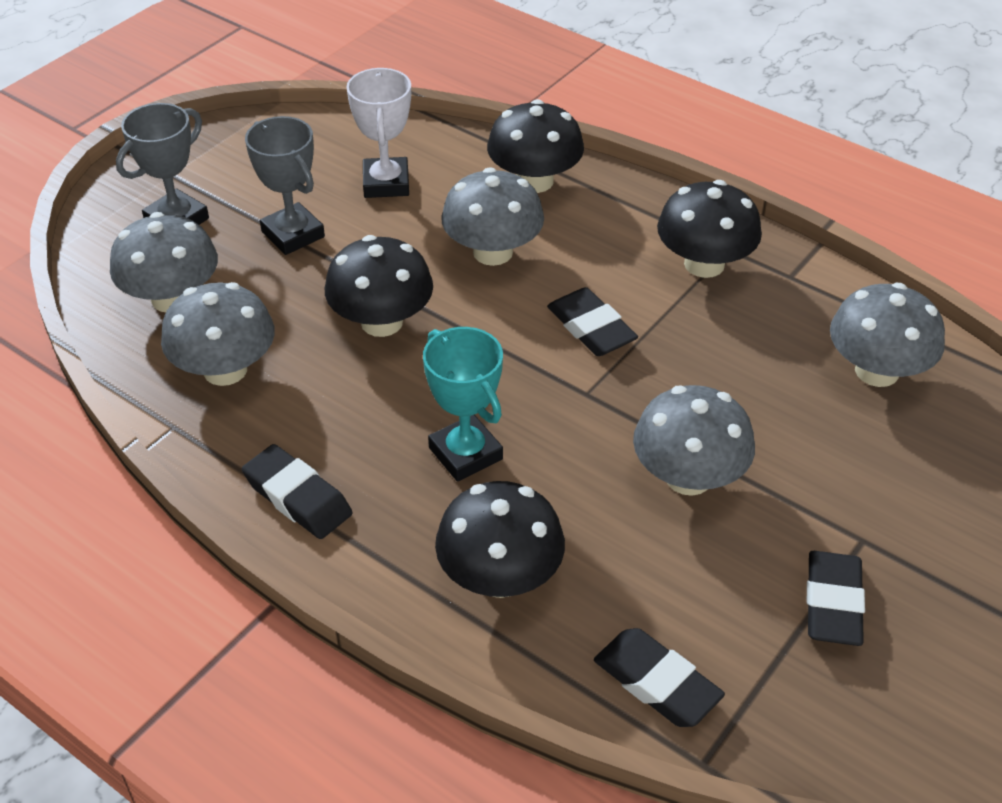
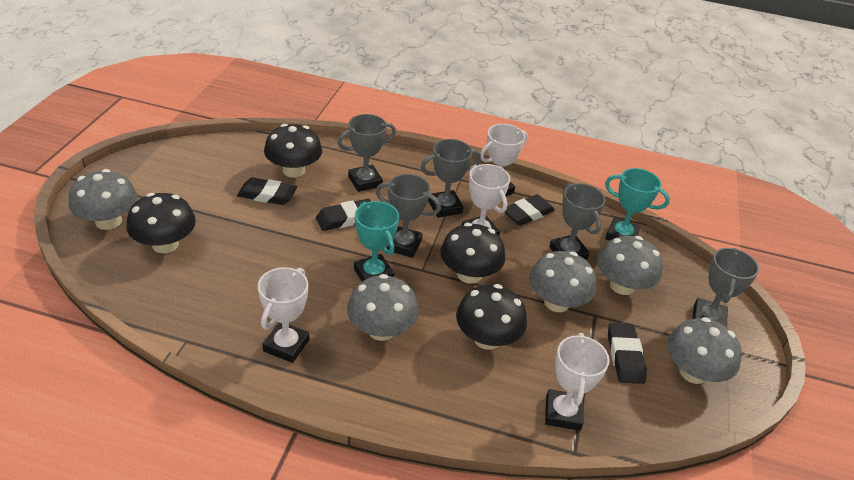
grey trophy: [116,103,209,225] [245,116,325,255] = 2 -> [337,114,396,192] [375,174,441,258] [421,139,481,218] [549,183,605,260] [692,248,759,327] = 5
turquoise trophy: [423,327,503,482] = 1 -> [354,201,399,281] [605,168,670,241] = 2
white trophy: [346,68,411,198] = 1 -> [258,267,309,363] [462,164,510,235] [480,124,528,196] [545,333,610,431] = 4

